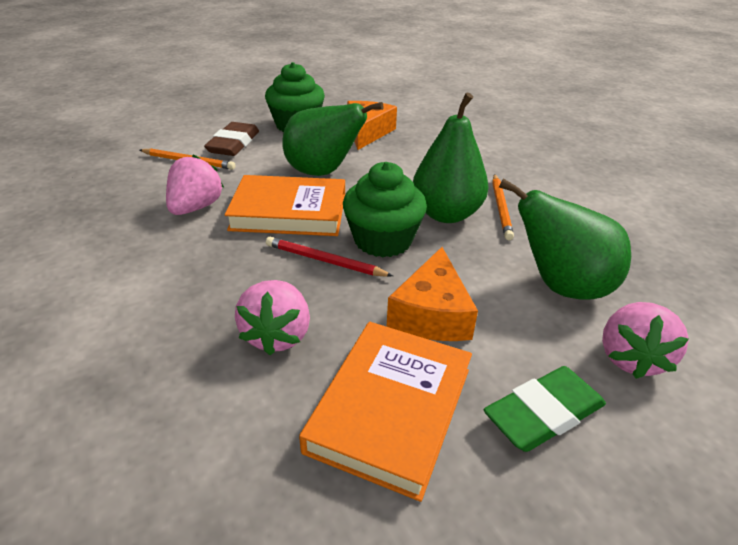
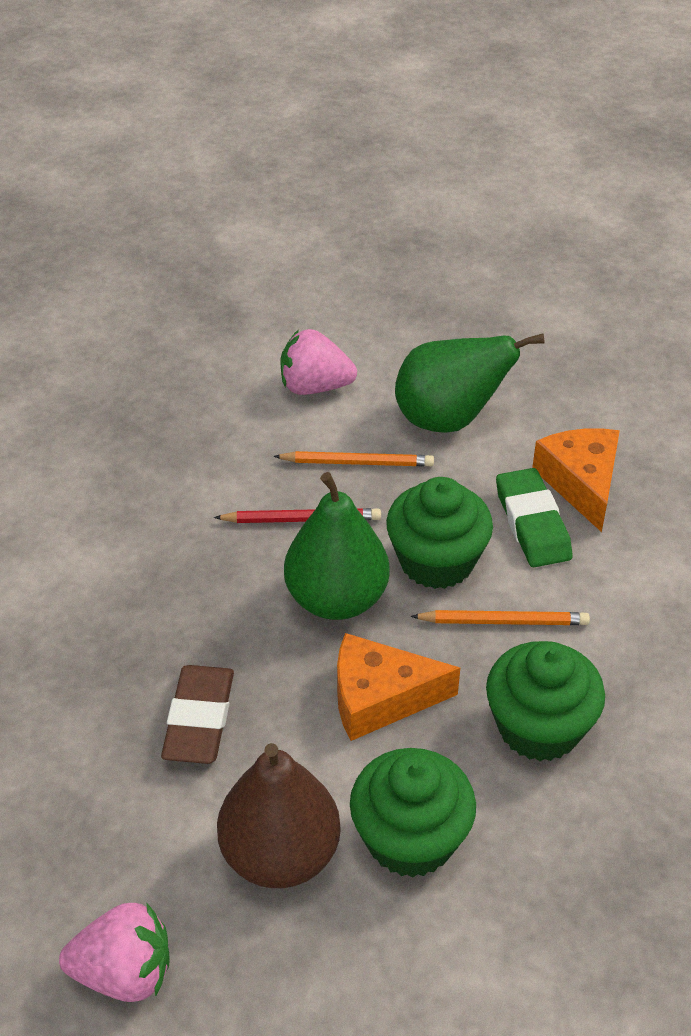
brown pear: none = 0 -> [217,743,341,888] = 1
green cupcake: [265,62,325,132] [343,162,427,257] = 2 -> [350,748,476,878] [386,477,493,589] [486,641,605,761] = 3
green pear: [282,102,383,176] [413,92,488,223] [499,178,631,300] = 3 -> [284,472,390,620] [395,334,545,433] = 2
orange book: [225,175,345,236] [299,322,472,502] = 2 -> none = 0
pink strawberry: [166,154,224,215] [235,280,310,355] [602,302,689,379] = 3 -> [59,903,170,1002] [280,329,357,395] = 2

